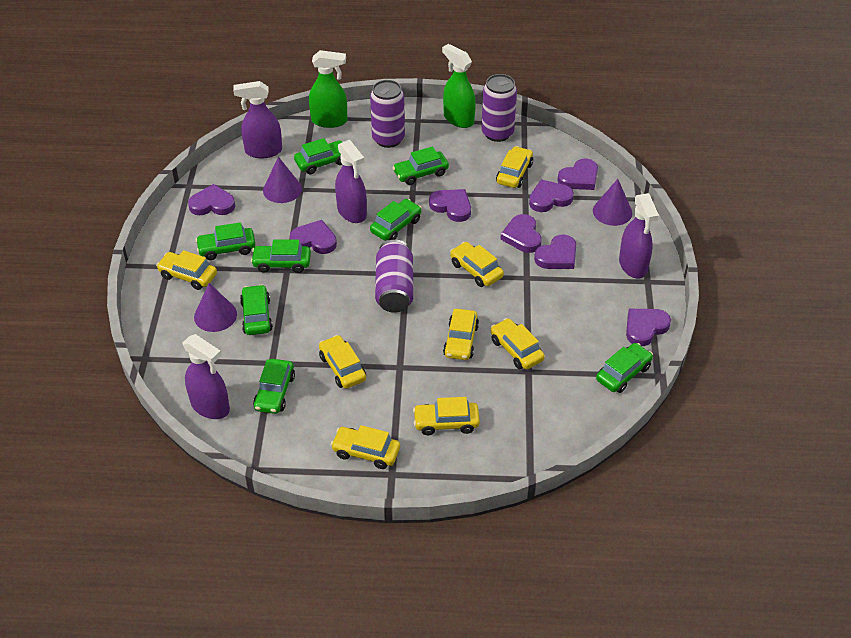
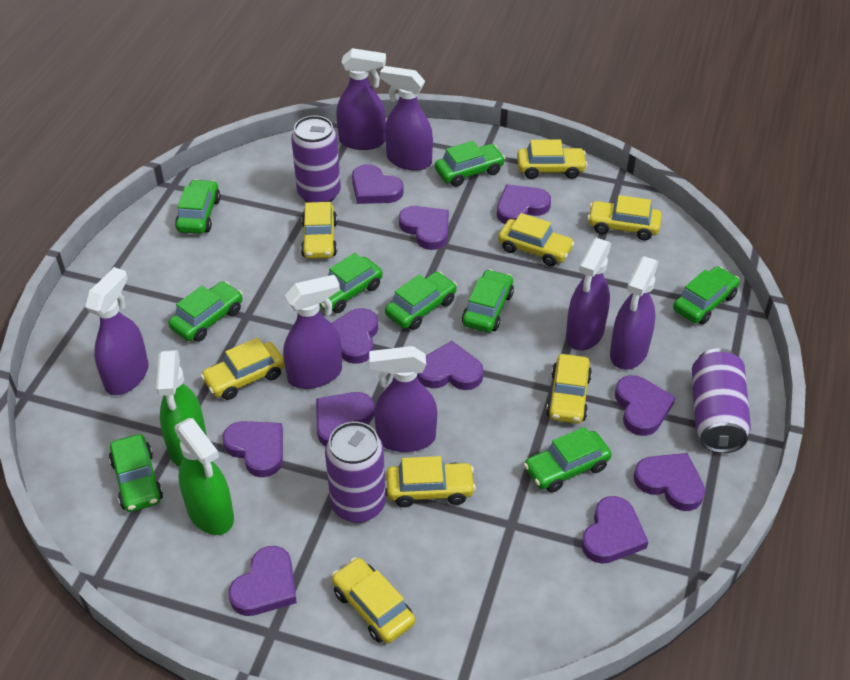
green car: [195,222,255,260] [240,285,273,335] [251,239,311,273] [253,359,295,414] [294,138,344,174] [370,199,422,241] [393,146,449,185] [596,343,653,393] = 8 -> [109,434,163,512] [168,281,243,342] [175,179,221,234] [319,253,383,313] [385,272,457,330] [435,141,505,187] [462,269,514,332] [524,427,612,493] [673,266,740,325] = 9
purple cone: [194,283,237,332] [263,156,302,203] [593,179,632,226] = 3 -> none = 0
purple heart: [188,184,236,215] [290,220,337,254] [429,189,471,222] [500,214,542,253] [529,179,574,212] [534,235,576,269] [557,159,598,190] [626,309,671,346] = 8 -> [223,421,283,477] [229,546,297,616] [316,392,375,447] [331,308,378,364] [352,164,404,204] [399,206,449,250] [417,341,484,390] [497,184,551,224] [581,496,648,564] [615,375,675,436] [634,453,705,511] = 11
purple spray bottle: [182,334,230,419] [233,81,282,158] [335,139,367,223] [619,193,659,279] = 4 -> [85,267,148,395] [283,275,342,389] [336,48,386,150] [369,346,437,452] [380,66,433,171] [566,238,611,351] [610,256,659,370] = 7

